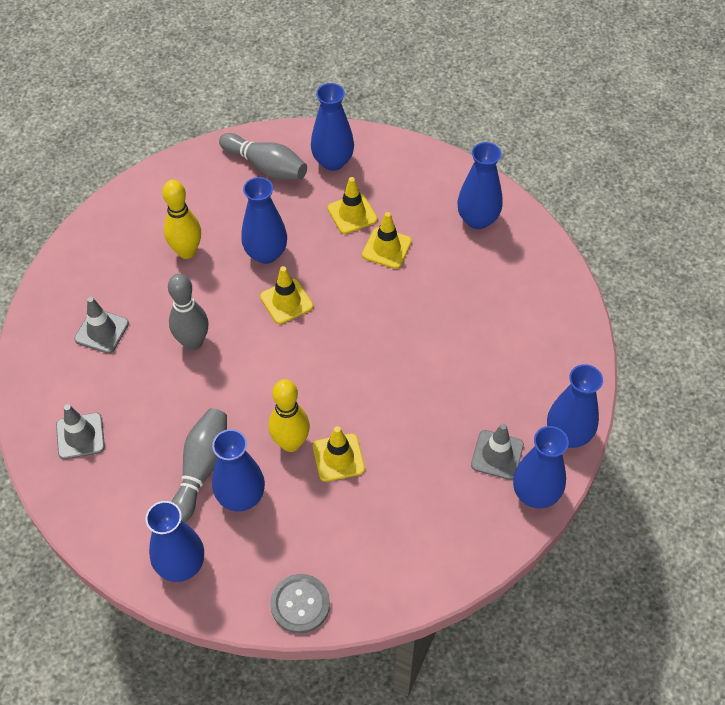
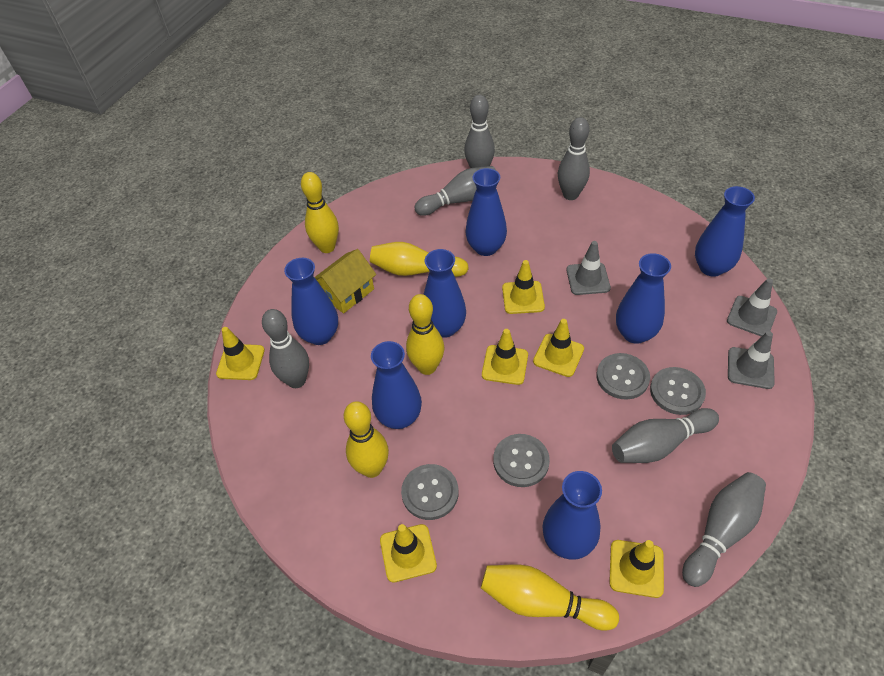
grey bowling pin: [168,274,208,350] [172,408,227,523] [219,133,307,180] = 3 -> [262,309,309,388] [414,166,496,216] [464,95,495,168] [558,117,590,200] [612,408,719,463] [682,472,766,587] = 6
grey button: [270,574,330,634] = 1 -> [401,464,459,520] [493,434,550,487] [597,353,650,400] [650,367,706,415] = 4
yellow bowling pin: [162,180,201,259] [269,379,310,452] = 2 -> [301,172,339,253] [344,401,389,478] [370,242,469,277] [406,294,444,375] [481,565,619,630] = 5
yellow house: none = 0 -> [315,249,376,313] = 1
yellow traffic cone: [260,266,313,324] [313,426,365,482] [328,177,377,234] [362,212,412,269] = 4 -> [216,327,265,380] [380,524,437,583] [482,329,528,385] [502,260,545,314] [533,319,584,377] [609,540,664,598] = 6

